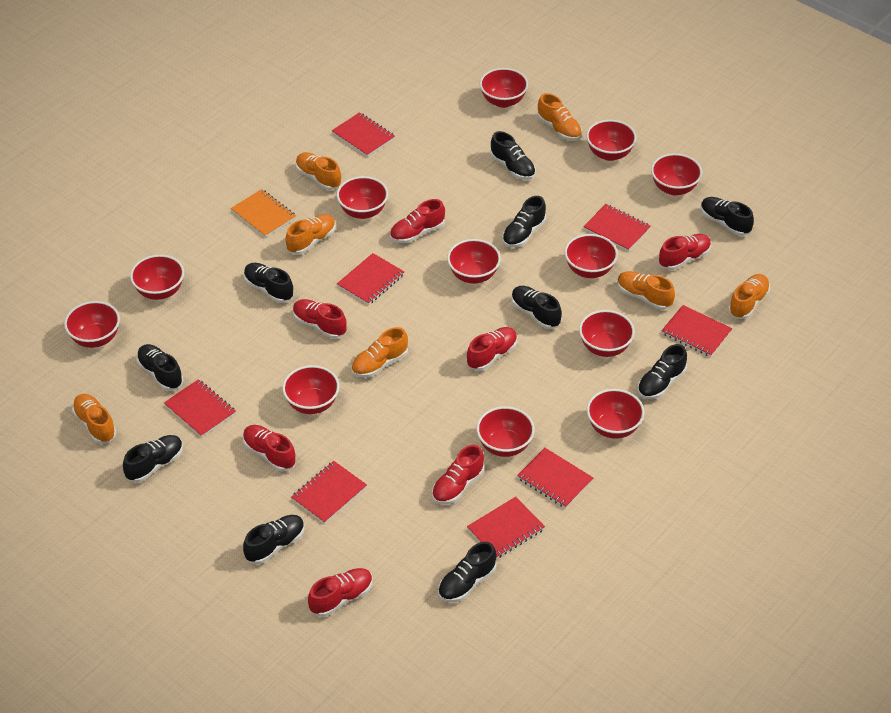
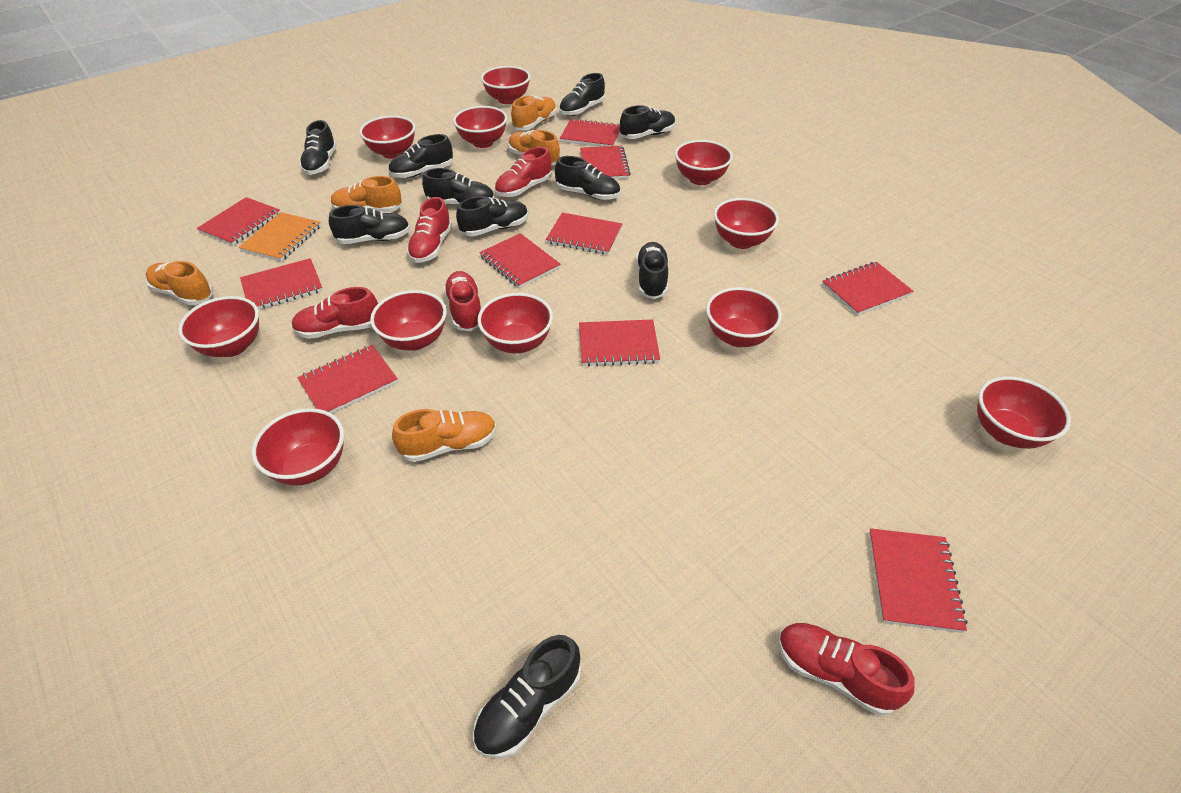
orange shoe: [72,394,116,444] [285,214,335,255] [295,152,342,190] [351,327,408,378] [537,93,582,141] [617,271,675,310] [728,274,770,319] = 7 -> [146,261,213,305] [331,176,402,212] [392,409,497,462] [508,130,560,166] [511,95,557,130] = 5
red bowl: [64,301,120,348] [130,255,184,300] [282,365,340,414] [337,176,388,219] [447,239,501,284] [476,406,535,457] [480,68,528,108] [564,234,618,278] [579,310,635,357] [586,120,637,161] [587,389,644,439] [651,153,702,195] = 12 -> [178,296,259,357] [252,408,344,486] [359,116,415,159] [370,290,447,351] [453,106,507,148] [477,293,553,354] [481,66,530,104] [675,140,733,185] [706,287,782,347] [714,198,779,249] [977,376,1071,449] = 11
red notebook: [164,379,236,437] [291,461,367,524] [332,112,395,157] [337,253,404,305] [467,497,545,559] [517,448,593,508] [583,204,651,251] [662,305,732,357] = 8 -> [197,197,280,246] [240,258,323,310] [297,345,398,414] [479,233,561,288] [546,213,622,255] [560,118,620,147] [579,319,660,367] [580,146,631,179] [822,262,914,315] [869,528,968,633] = 10
red shoe: [243,425,296,471] [293,299,347,339] [308,568,373,617] [390,199,445,243] [432,445,484,504] [466,327,517,371] [658,234,711,270] = 7 -> [292,287,378,339] [407,197,452,263] [443,271,481,331] [494,147,552,197] [778,623,914,716] = 5

